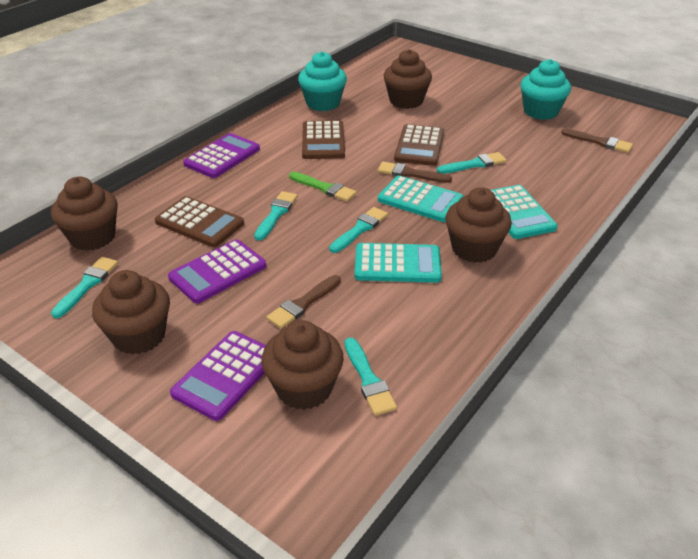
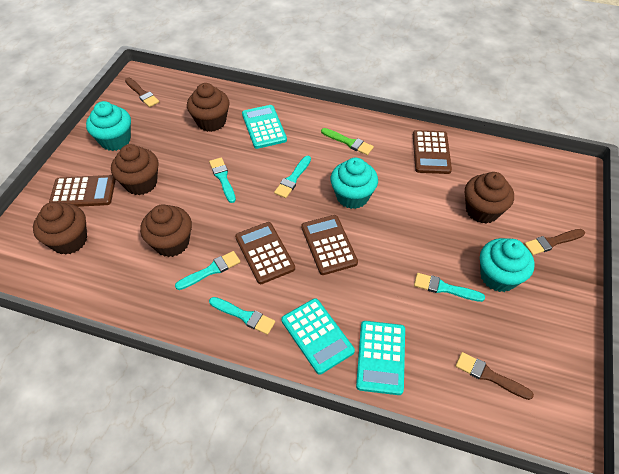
brown calculator: [155,196,244,247] [302,120,345,159] [394,124,444,166] = 3 -> [49,175,116,207] [235,222,295,284] [301,215,358,275] [413,130,452,174] = 4
purple calculator: [168,239,266,303] [170,331,266,421] [183,133,260,178] = 3 -> none = 0
turquoise cupcake: [298,51,347,111] [520,59,571,120] = 2 -> [86,101,131,151] [331,158,378,209] [480,238,535,292] = 3

